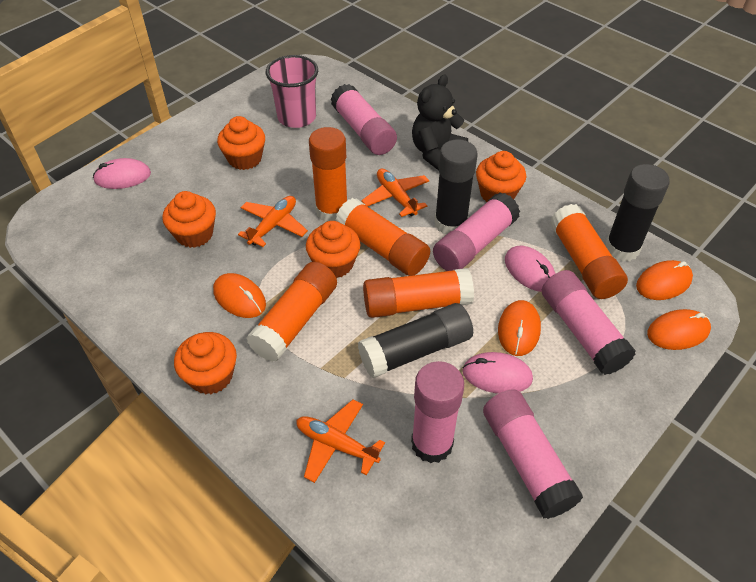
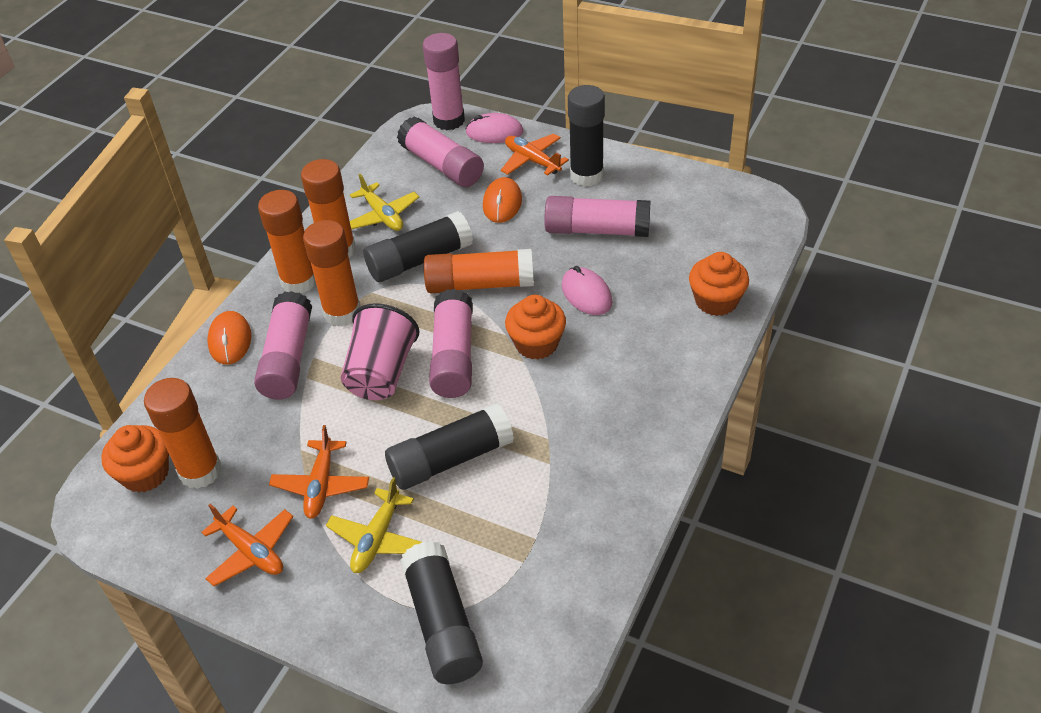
black glue stick: [358,303,473,378] [434,139,478,234] [606,164,670,262] = 3 -> [364,211,473,282] [385,403,514,490] [400,541,483,684] [568,85,605,187] = 4
black teddy bear: [412,75,468,171] = 1 -> none = 0
orange cupcake: [162,191,216,248] [174,332,237,395] [217,116,265,170] [306,221,360,278] [476,151,526,202] = 5 -> [101,425,169,493] [505,295,566,360] [689,252,749,316] = 3
orange mouse: [213,273,266,318] [498,300,541,356] [636,260,693,300] [647,309,711,350] = 4 -> [207,311,251,365] [483,177,522,223] = 2
pink mouse: [93,158,151,189] [463,352,533,394] [505,246,556,292] = 3 -> [465,113,523,143] [561,266,613,315] = 2
yellow plane: none = 0 -> [326,477,422,573] [350,174,419,231] = 2

